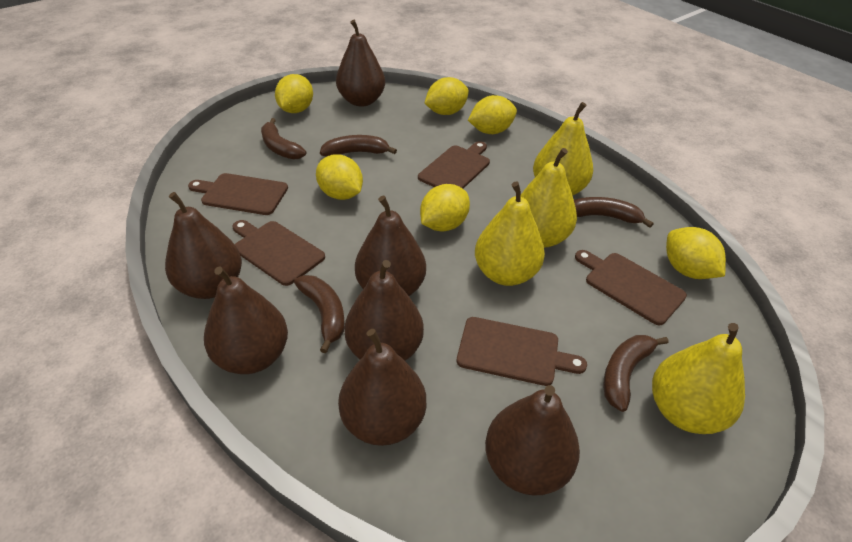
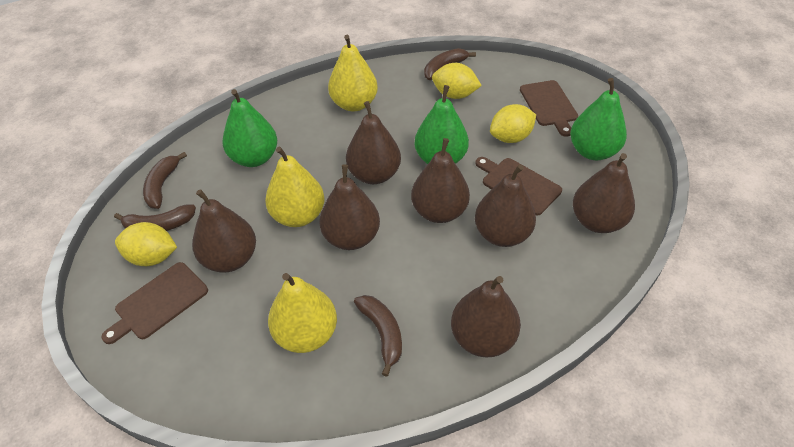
brown banana: [261,118,306,160] [294,275,345,353] [320,135,397,157] [574,197,653,228] [603,335,668,412] = 5 -> [114,204,196,231] [143,152,187,209] [354,295,402,377] [424,48,476,80] = 4
brown cutting board: [188,173,288,215] [232,220,325,286] [418,141,490,189] [457,317,587,386] [575,250,687,326] = 5 -> [102,262,208,344] [475,157,562,215] [520,80,578,137] = 3
green pear: none = 0 -> [222,89,277,167] [415,85,469,164] [570,78,627,160] = 3
yellow lemon: [275,74,313,113] [316,154,363,200] [420,184,470,232] [425,77,469,115] [468,95,517,134] [666,227,726,279] = 6 -> [115,222,177,266] [432,63,482,99] [490,104,536,143] = 3
yellow pear: [475,182,545,286] [521,148,577,248] [533,102,593,196] [652,323,745,434] = 4 -> [265,147,325,227] [268,273,337,353] [328,35,378,111] = 3

